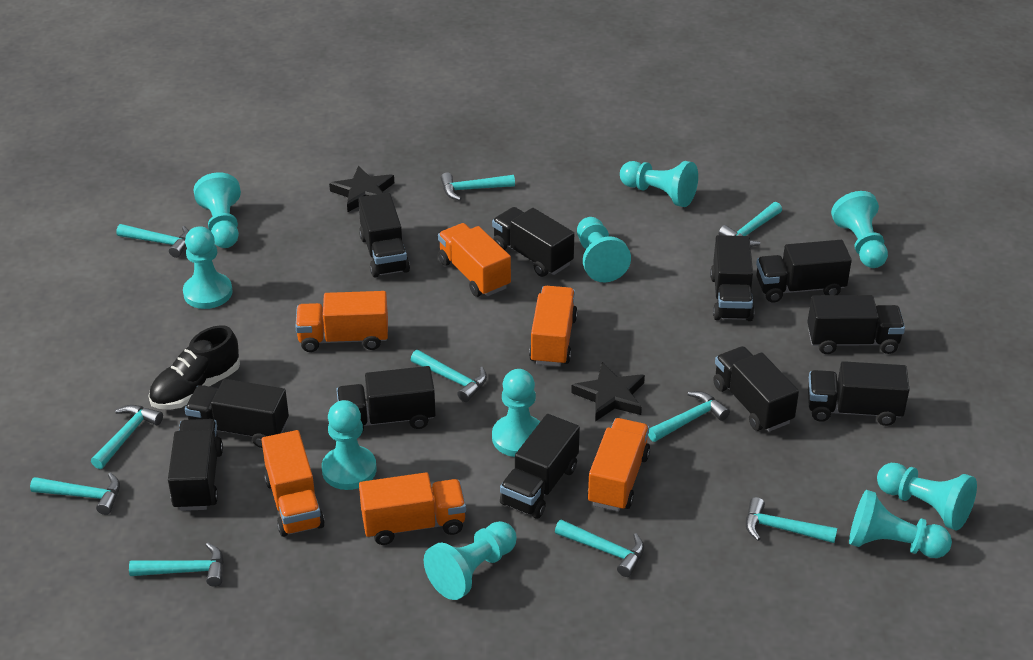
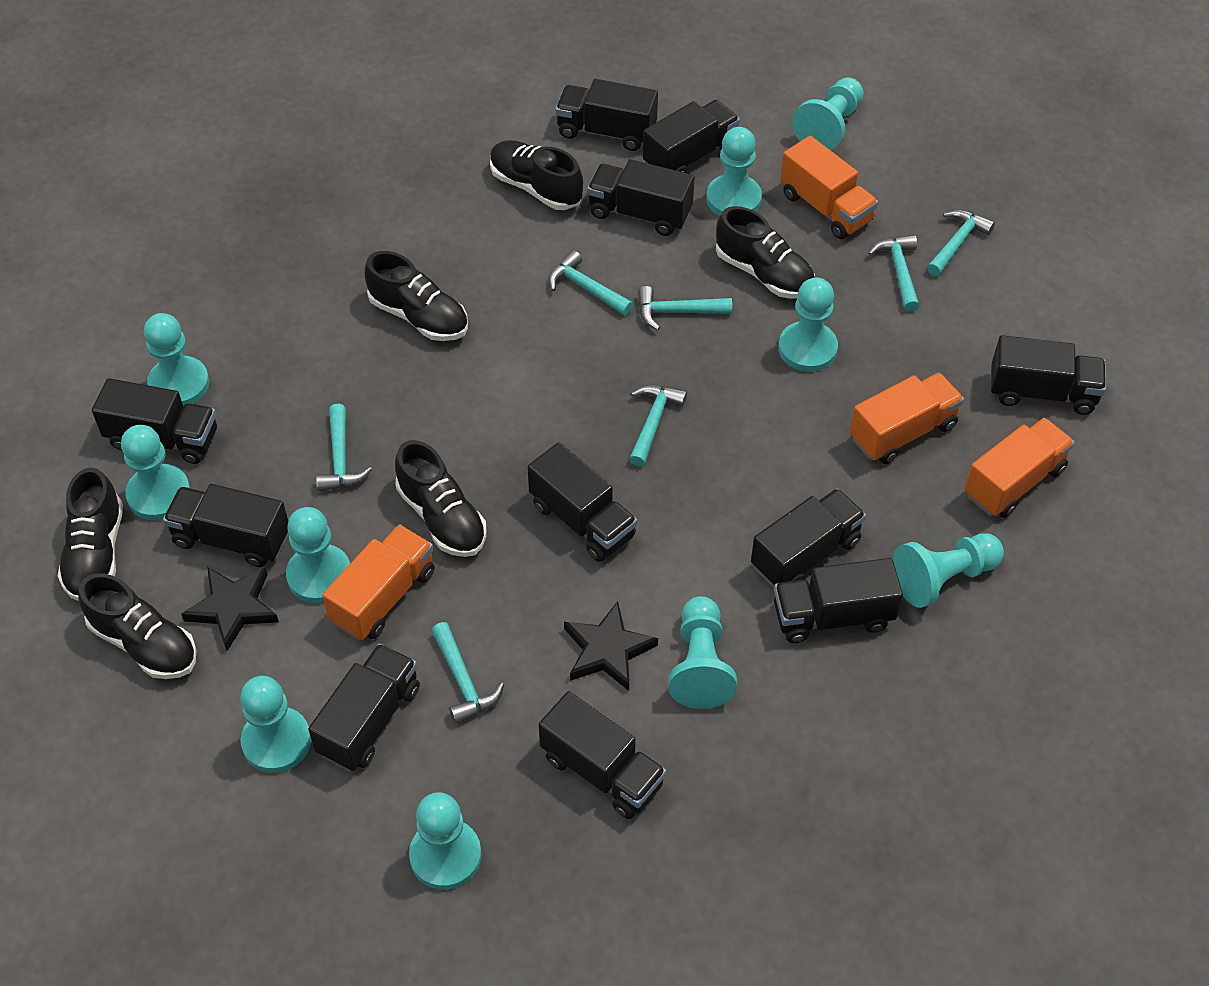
black shoe: [149,325,240,410] = 1 -> [58,467,123,601] [78,573,197,679] [365,251,468,341] [395,440,486,557] [490,140,583,210] [716,206,815,299] = 6
orange truck: [262,430,325,537] [295,291,388,352] [359,472,466,545] [438,223,511,297] [529,286,578,366] [587,418,650,511] = 6 -> [322,525,435,640] [780,136,878,239] [850,373,964,464] [965,418,1075,518] = 4
turquoise hammer: [30,472,120,515] [91,405,163,469] [117,224,189,258] [129,543,224,587] [411,350,487,402] [441,172,515,201] [555,519,644,577] [648,391,730,442] [719,202,782,247] [746,497,837,543] = 10 -> [316,404,372,491] [431,622,504,724] [548,250,633,316] [629,385,687,467] [638,286,732,330] [868,235,920,312] [927,209,995,276] = 7

